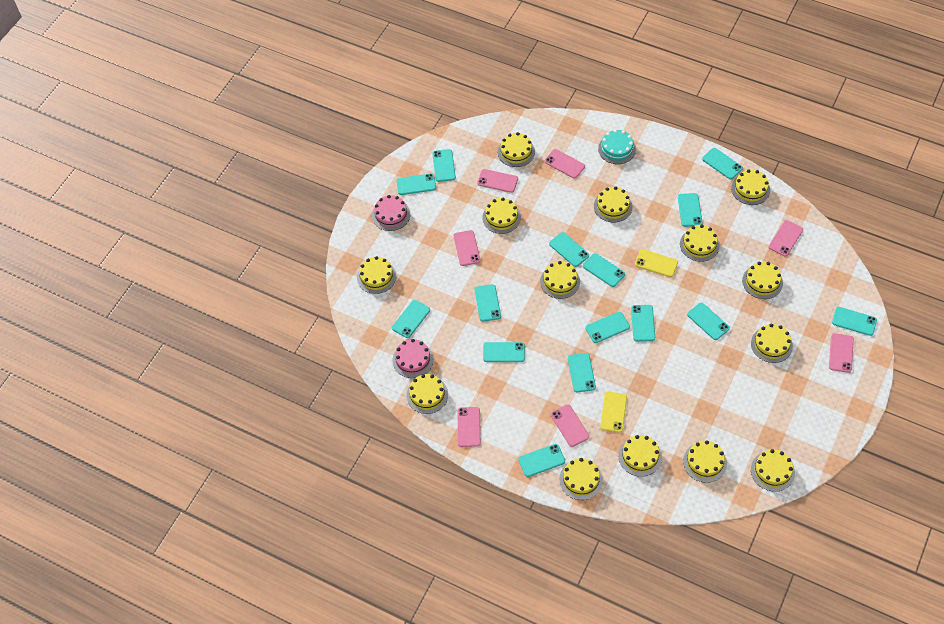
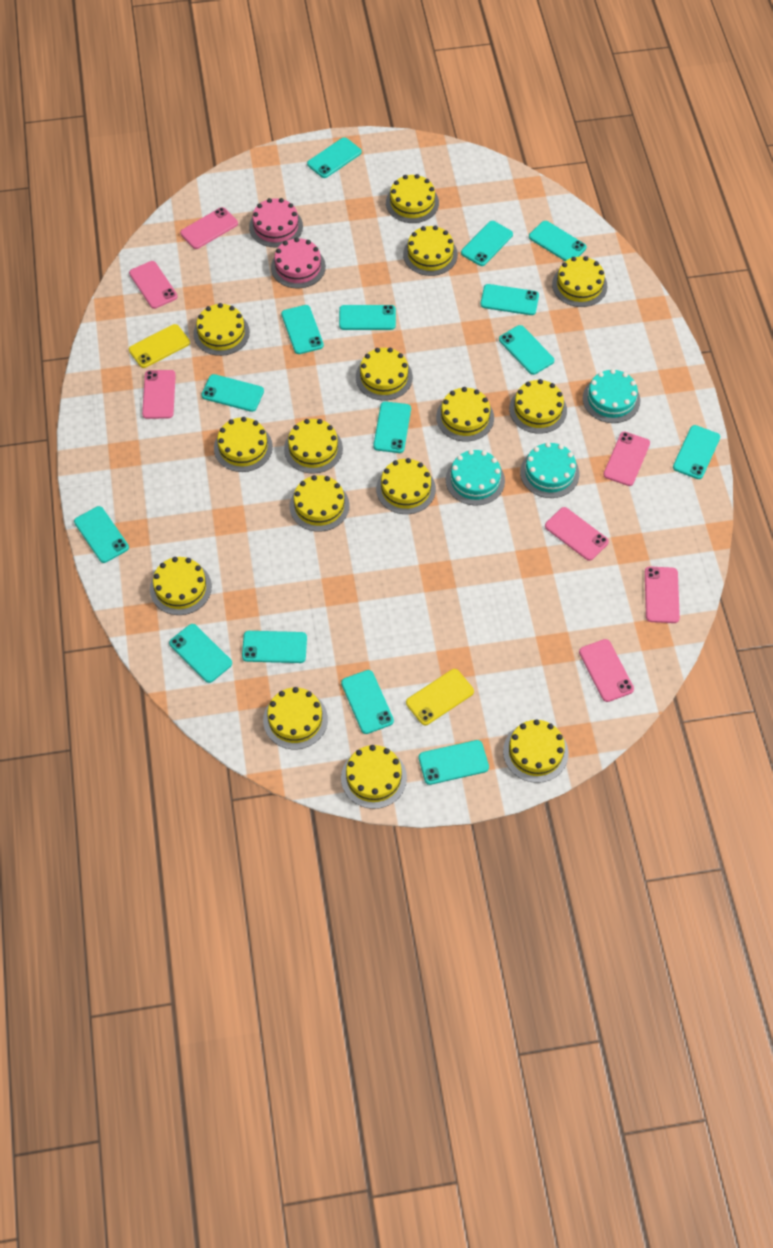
turquoise cake: [598,129,636,164] = 1 -> [446,450,505,506] [520,442,579,498] [583,369,640,423] = 3
yellow cake: [357,256,396,294] [406,374,448,414] [482,198,521,234] [498,132,535,167] [540,261,580,299] [559,458,603,500] [594,186,632,222] [618,435,662,477] [680,225,720,262] [683,441,727,483] [731,169,770,205] [742,262,783,299] [751,324,793,363] [751,449,795,492] = 14 -> [150,557,212,615] [193,303,250,356] [214,417,273,472] [263,687,328,749] [284,419,343,474] [290,475,349,532] [341,745,407,809] [356,348,413,401] [376,458,436,514] [386,174,439,223] [403,226,458,276] [436,387,494,441] [503,719,569,783] [509,379,567,434] [552,256,607,307] = 15

